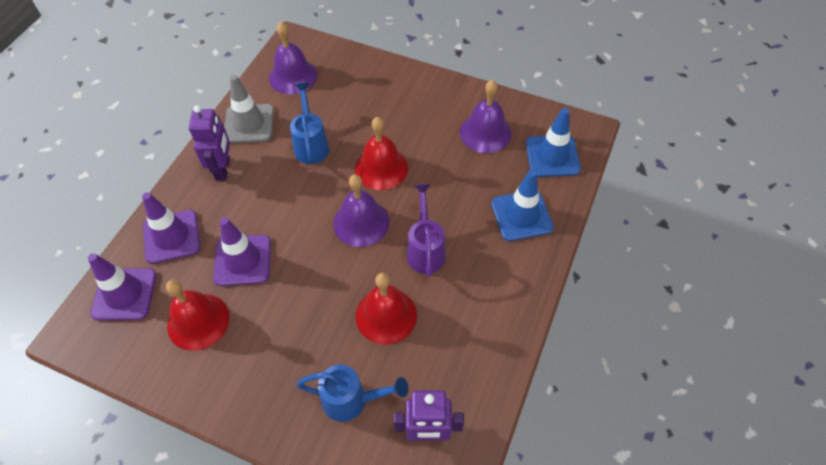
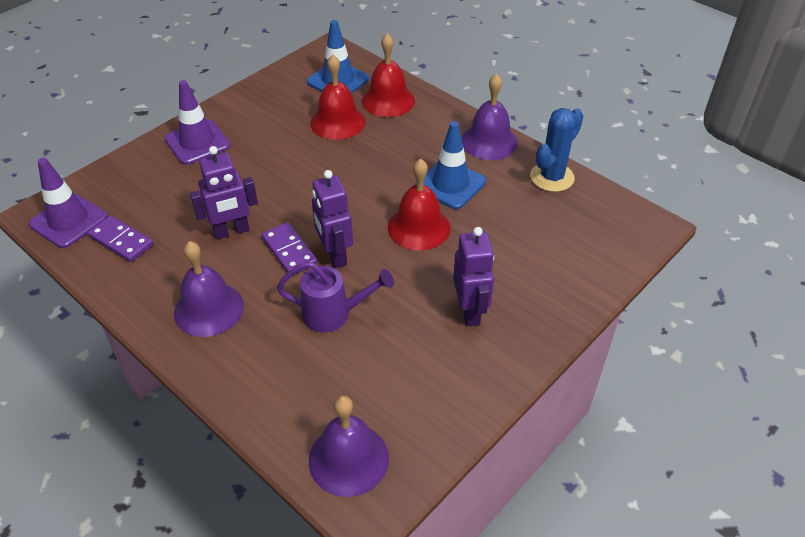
blue cactus: none = 0 -> [530,108,583,192] = 1
blue watering can: [290,83,329,164] [296,365,408,422] = 2 -> none = 0
grey traffic cone: [224,75,274,143] = 1 -> none = 0
purple domino: none = 0 -> [88,216,154,262] [261,222,318,275] = 2
purple robot: [189,105,230,181] [394,391,464,440] = 2 -> [190,146,258,240] [312,170,353,269] [453,227,494,326] = 3
purple traffic cone: [88,253,157,321] [142,192,201,264] [213,217,271,286] = 3 -> [29,158,107,248] [164,80,230,165] = 2

